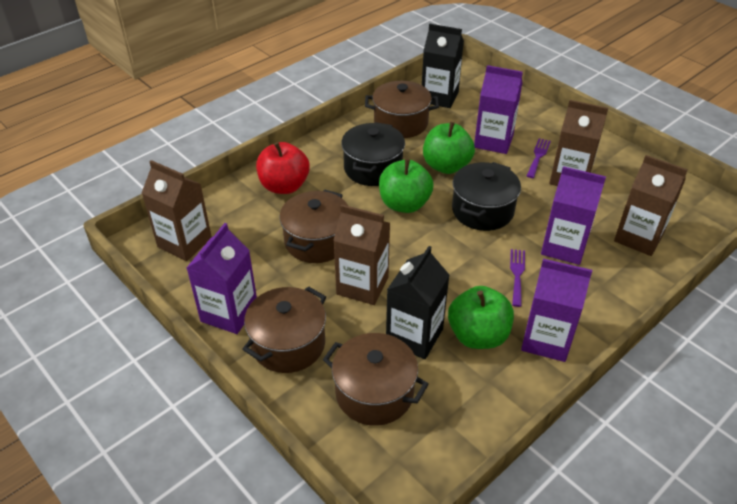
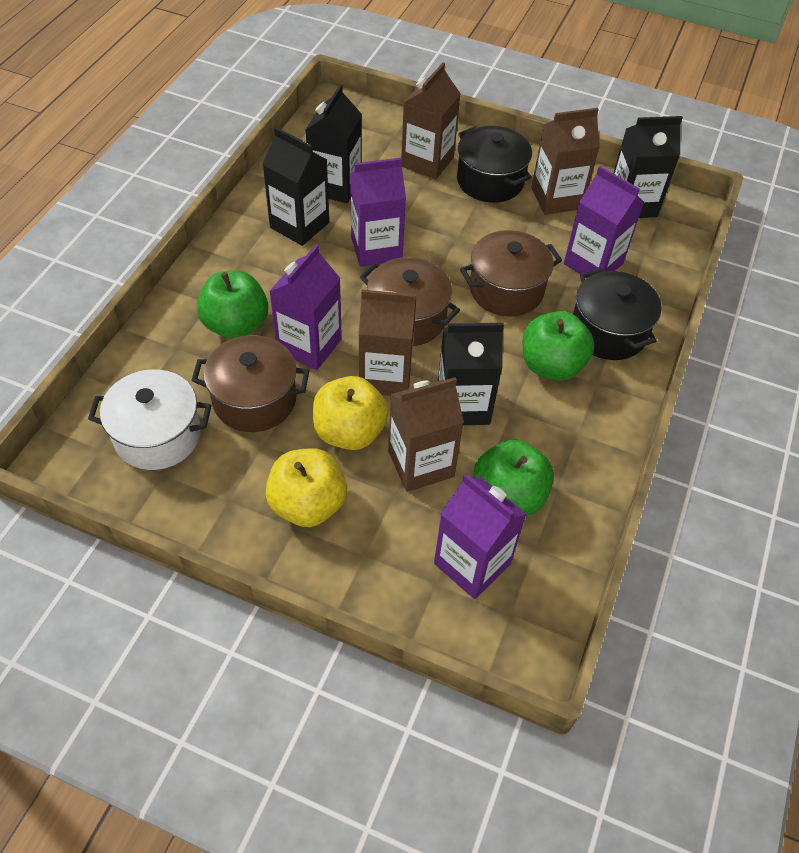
black carton: [386,246,450,359] [422,24,464,108] = 2 -> [262,127,329,246] [305,84,362,203] [438,323,504,425] [613,116,683,218] = 4
brown pot: [242,286,326,373] [280,189,348,263] [323,333,429,426] [365,81,439,138] = 4 -> [191,335,309,432] [360,257,460,346] [460,230,562,316] = 3
purple fork: [510,249,525,307] [527,138,551,178] = 2 -> none = 0
red apple: [256,142,310,194] = 1 -> none = 0
white pot: none = 0 -> [88,369,211,470] = 1
yellow apple: none = 0 -> [266,448,347,527] [313,376,389,450] = 2

